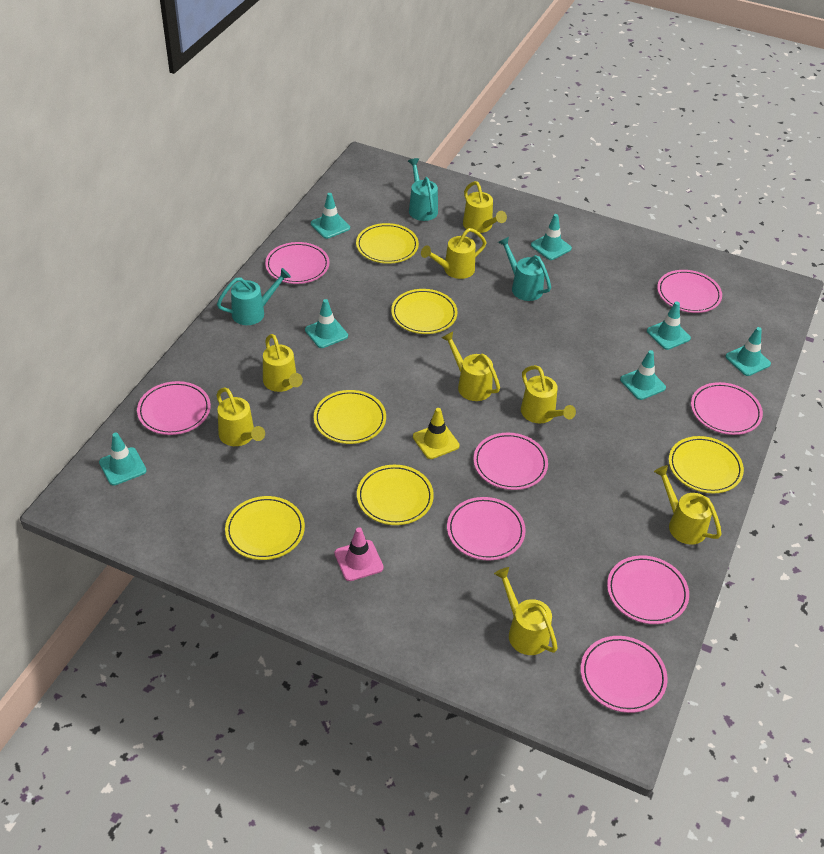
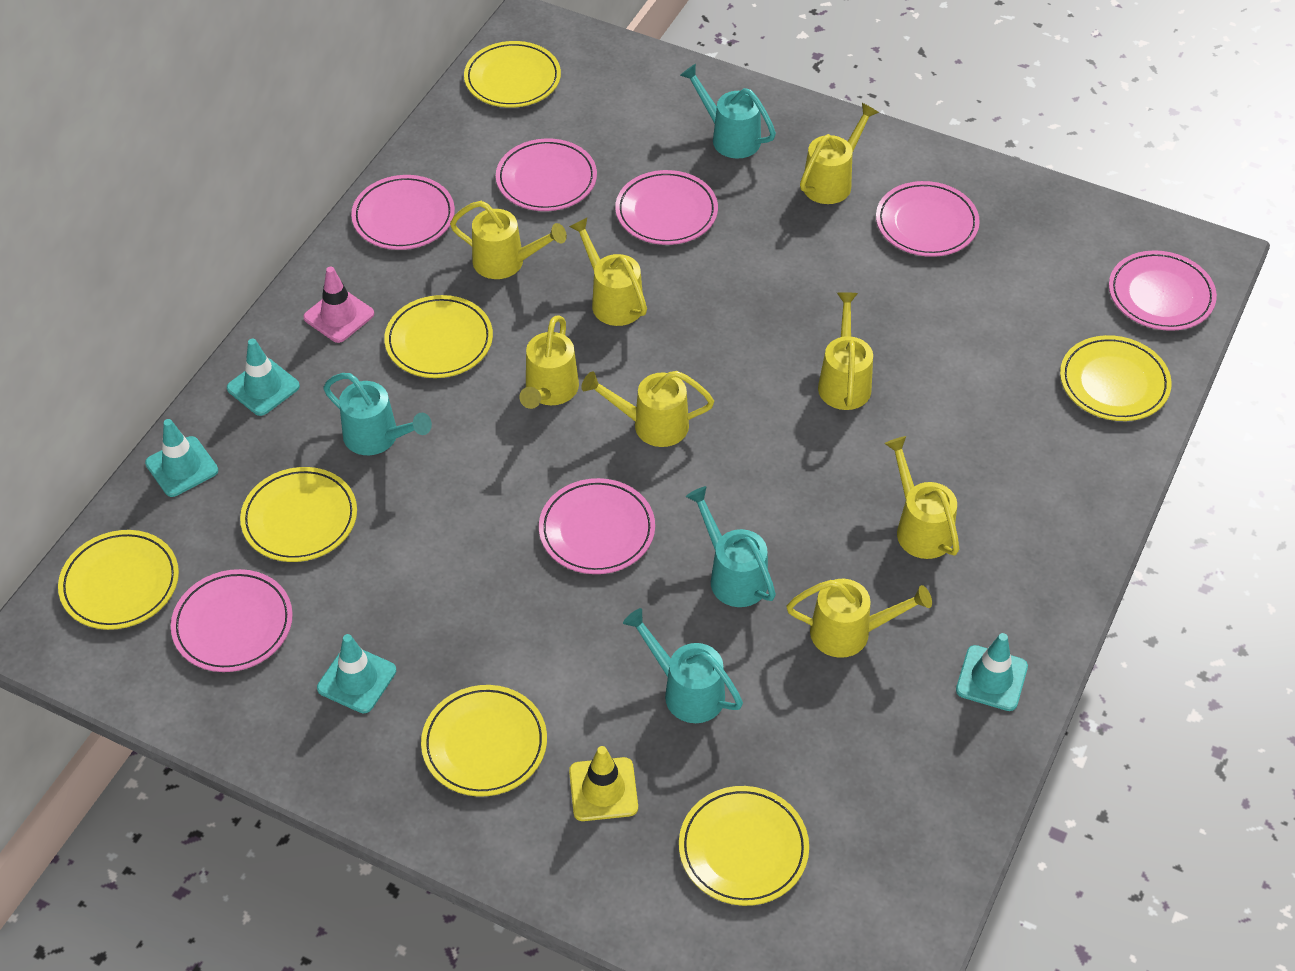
pink plate: [137,381,211,435] [265,242,329,284] [447,497,526,560] [473,433,548,490] [581,636,668,713] [607,555,689,624] [657,270,722,313] [691,382,763,435] = 8 -> [171,569,293,672] [351,175,455,250] [496,138,597,211] [539,478,655,574] [615,170,718,245] [876,181,980,257] [1109,250,1217,331] = 7
turquoise traffic cone: [99,433,147,486] [305,299,348,348] [311,193,350,239] [531,214,572,260] [620,350,666,400] [647,301,691,350] [725,327,771,376] = 7 -> [145,419,218,497] [227,339,300,416] [317,634,396,713] [956,633,1028,711] = 4
turquoise watering can: [217,268,291,325] [408,158,438,221] [498,237,551,301] = 3 -> [323,373,432,455] [623,608,743,723] [680,64,776,159] [686,486,776,607] = 4
yellow plate: [225,496,305,560] [314,390,386,444] [356,223,419,264] [357,465,434,525] [391,289,458,334] [669,436,744,493] = 6 -> [58,530,179,630] [240,467,357,562] [384,295,493,378] [421,685,547,797] [464,41,561,108] [679,786,809,906] [1060,335,1172,421] = 7

